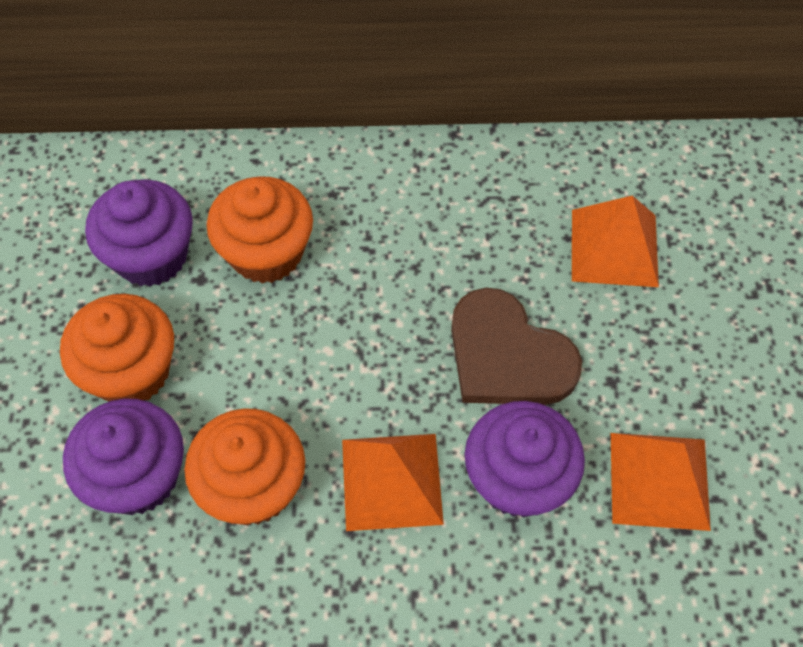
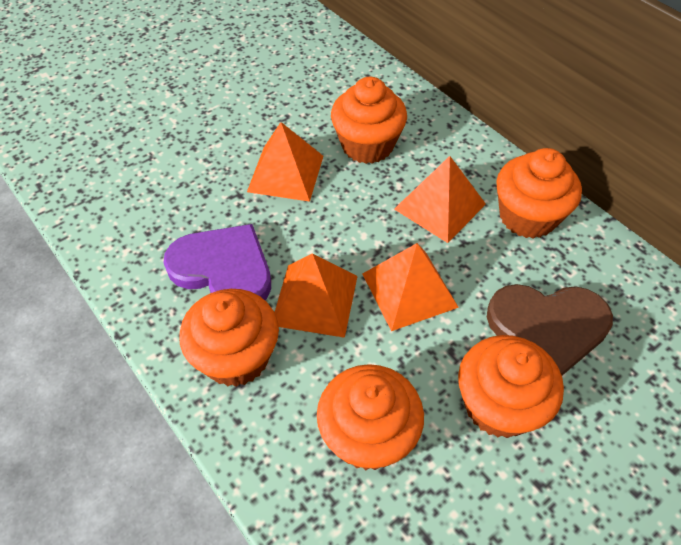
orange cupcake: [60,294,174,402] [184,408,305,525] [207,176,313,284] = 3 -> [180,289,279,387] [317,364,424,470] [331,77,407,164] [458,335,564,438] [496,148,582,239] = 5
orange pyramid: [342,434,444,531] [572,195,659,287] [611,433,711,531] = 3 -> [247,122,323,202] [275,253,358,338] [362,243,459,331] [394,156,486,243] = 4
purple cupcake: [63,398,184,515] [85,179,193,287] [465,401,585,517] = 3 -> none = 0
purple heart: none = 0 -> [163,224,271,300] = 1

